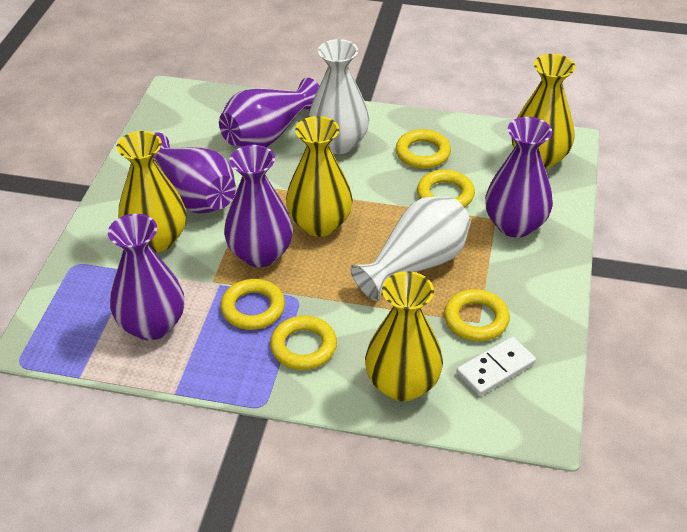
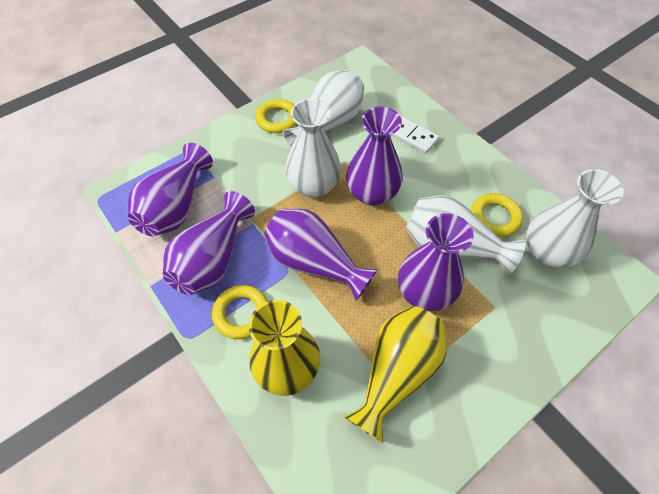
white vase: [309,39,369,154] [350,197,470,301] = 2 -> [282,70,364,147] [285,99,341,198] [406,195,526,274] [526,169,624,267] = 4
yellow ring: [220,279,285,330] [270,316,337,370] [396,129,451,169] [417,170,475,208] [444,289,510,341] = 5 -> [212,285,268,339] [255,99,297,133] [471,193,523,237] = 3
yellow vase: [117,131,186,252] [286,116,353,237] [365,271,443,401] [511,54,575,169] = 4 -> [249,300,320,396] [344,306,447,443] = 2

